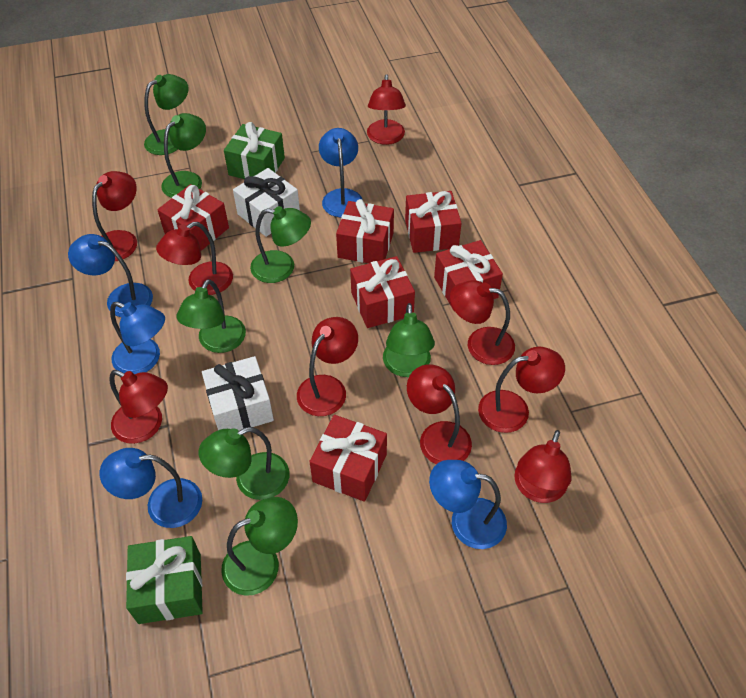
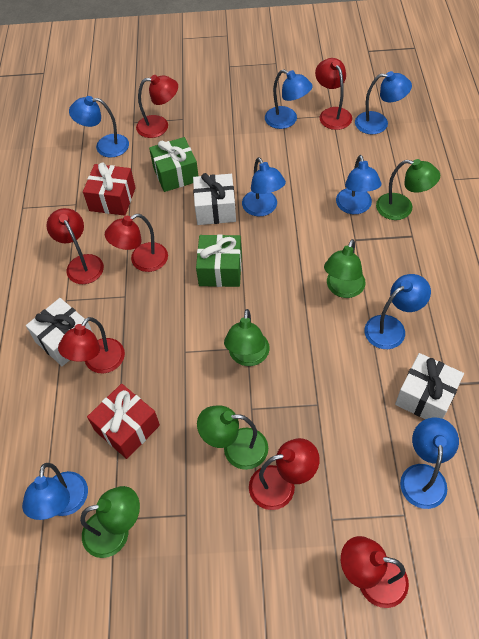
blue lamp: [68,234,153,317] [100,448,202,528] [110,302,165,374] [319,128,363,217] [429,460,507,549] = 5 -> [22,463,88,520] [69,96,129,158] [242,157,286,217] [265,69,313,129] [336,155,381,214] [355,71,412,134] [364,274,431,349] [400,418,459,509] = 8
green lamp: [144,74,189,155] [161,113,206,198] [176,279,246,353] [199,427,289,500] [221,497,298,596] [250,206,311,283] [383,303,435,377] = 7 -> [80,486,140,558] [197,405,268,470] [224,309,270,366] [324,239,366,298] [376,159,440,220] = 5
red gift: [157,184,229,251] [309,415,387,502] [336,199,394,263] [350,256,415,328] [405,191,461,253] [434,240,503,311] = 6 -> [83,162,136,216] [87,384,160,459] = 2
red lamp: [92,171,137,261] [109,370,168,444] [156,222,233,295] [297,317,358,416] [367,74,406,145] [407,364,472,464] [450,280,515,365] [478,347,565,433] [514,430,572,503] = 9 -> [46,208,104,284] [58,317,125,374] [105,214,168,272] [136,75,178,138] [249,438,320,510] [315,58,352,130] [341,536,409,608] = 7
white gift: [202,356,274,431] [233,168,300,237] = 2 -> [26,298,92,366] [193,173,236,225] [395,353,464,419] = 3

